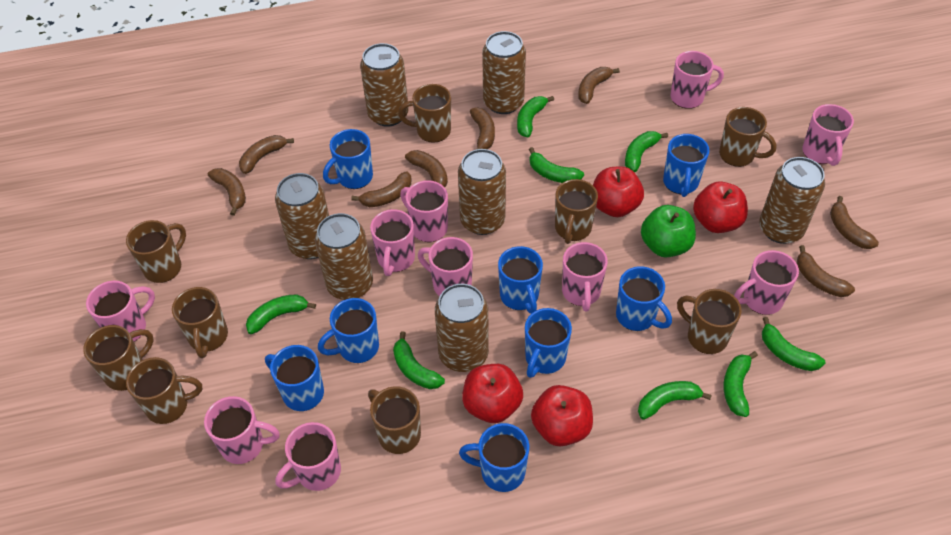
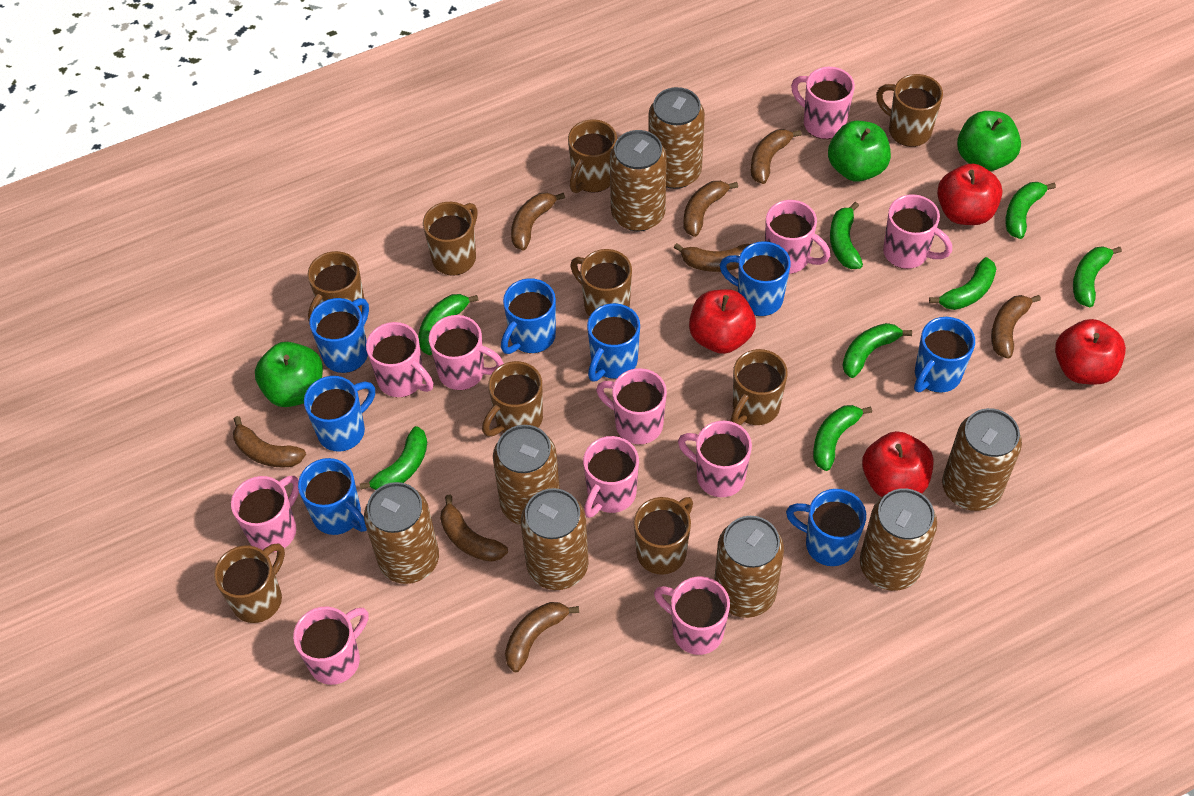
brown can: [275,173,329,259] [315,213,373,300] [360,43,409,127] [435,284,489,372] [458,149,506,235] [482,31,526,114] [759,157,825,244] = 7 -> [364,482,439,584] [493,425,560,525] [521,488,589,590] [610,130,667,231] [648,87,705,189] [714,516,784,618] [860,488,937,591] [942,408,1022,511] = 8
green apple: [641,205,696,257] = 1 -> [255,342,323,407] [828,121,891,182] [957,111,1021,171] = 3
pink mug: [86,281,155,342] [204,396,280,464] [276,422,341,491] [370,209,415,276] [400,180,448,242] [418,237,473,296] [562,242,608,311] [670,51,724,109] [734,250,799,315] [803,104,854,166] = 10 -> [231,476,299,553] [293,606,369,685] [366,322,433,397] [429,315,504,390] [583,436,639,518] [596,368,667,445] [654,577,730,655] [678,421,752,497] [765,200,830,274] [791,67,855,139] [883,194,952,269] = 11

